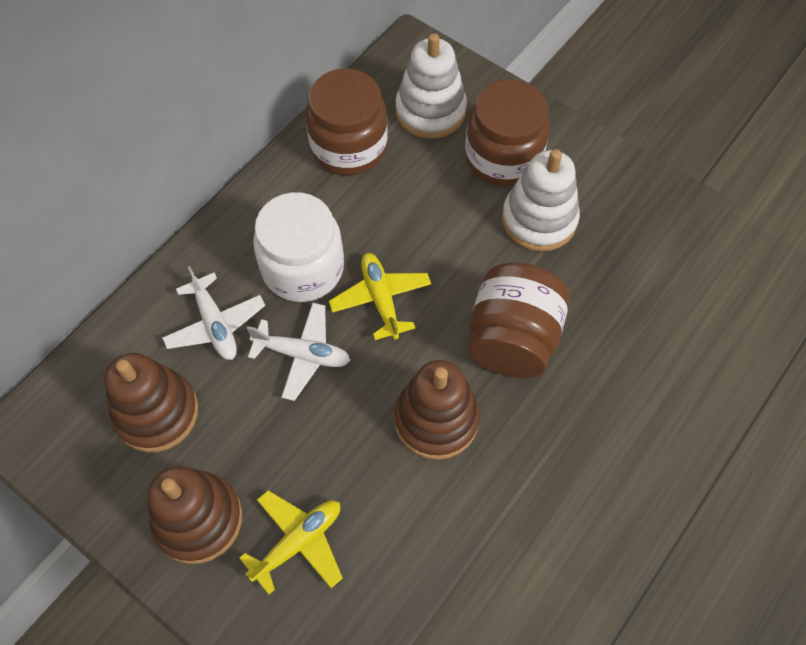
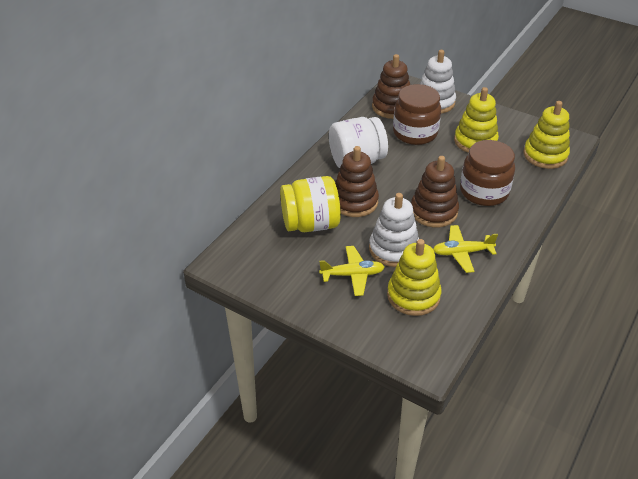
brown jar: [306,68,388,175] [465,79,550,187] [468,262,570,378] = 3 -> [393,84,441,145] [460,140,515,206] = 2
white plane: [162,266,265,360] [246,303,351,401] = 2 -> none = 0
yellow jar: none = 0 -> [280,176,341,232] = 1
yellow stacking toy: none = 0 -> [387,239,441,316] [454,87,499,153] [523,101,570,169] = 3

